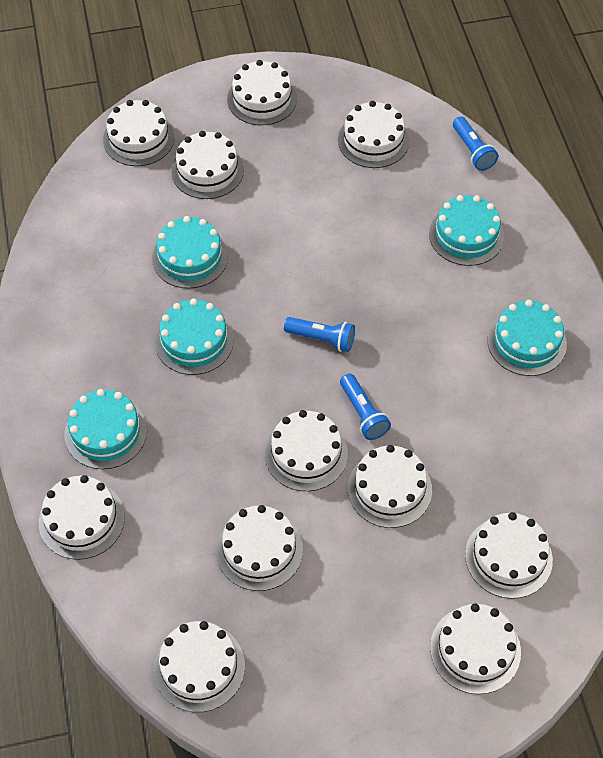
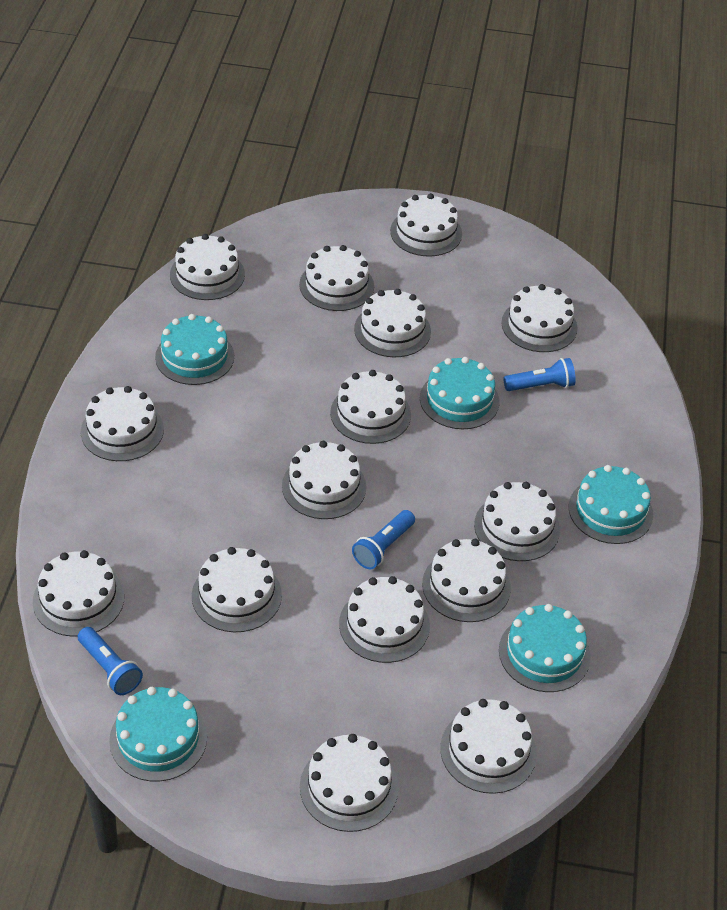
white cake: [39,475,125,560] [103,100,175,166] [154,621,245,712] [171,131,244,199] [216,505,303,591] [227,60,297,125] [265,410,348,491] [338,101,409,168] [348,445,432,528] [430,603,521,694] [465,512,553,599] = 11 -> [33,550,125,637] [81,386,164,461] [170,234,245,300] [192,547,282,632] [282,441,366,519] [299,245,374,311] [300,734,399,832] [330,370,411,444] [339,576,430,663] [354,289,431,357] [390,193,462,256] [422,539,511,622] [440,699,537,794] [474,482,560,561] [501,284,578,352] = 15

